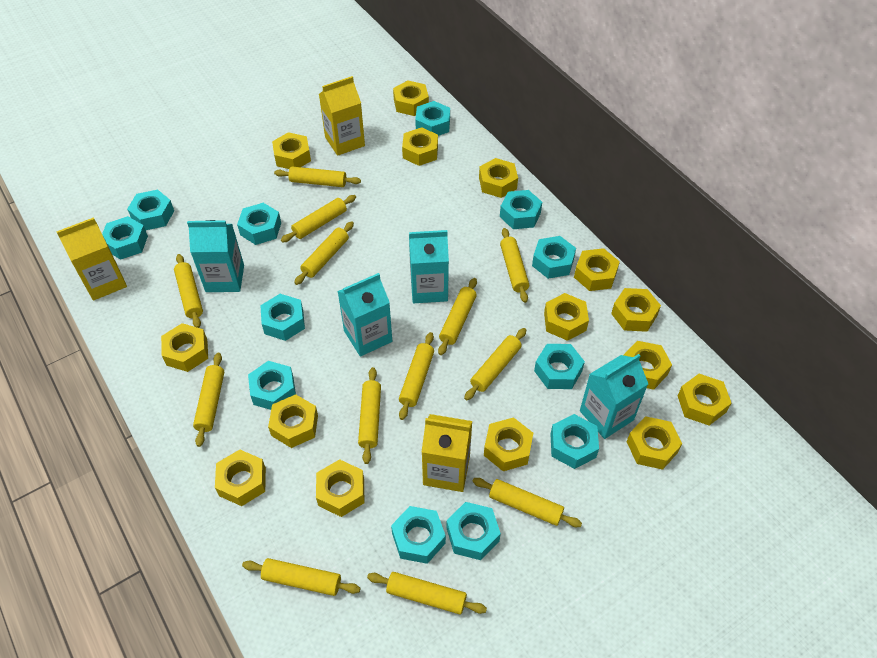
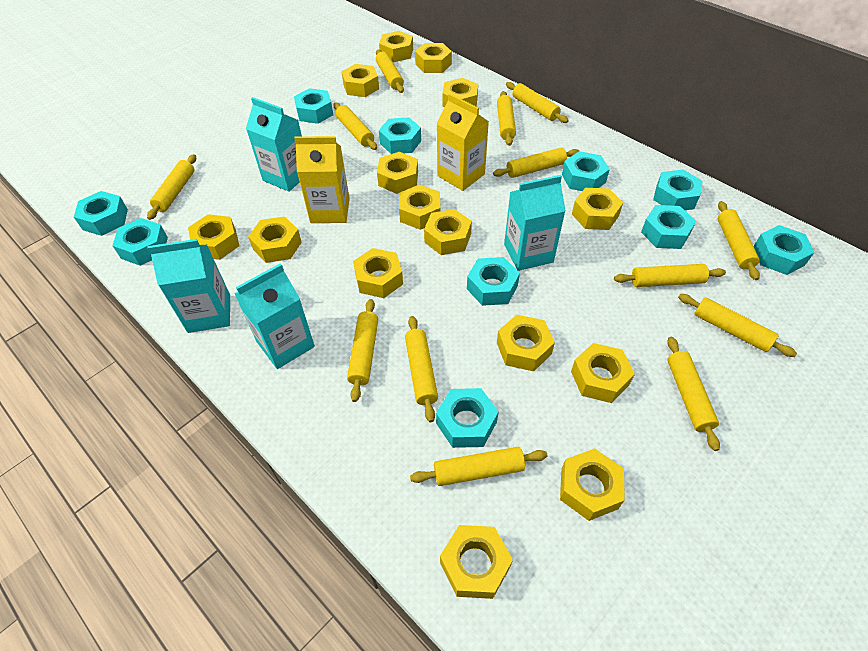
turquoise nut: [102,216,148,260] [127,190,174,230] [237,203,281,245] [248,361,296,410] [260,294,305,341] [391,506,446,564] [415,101,450,136] [447,502,501,560] [500,190,542,229] [532,236,576,279] [534,344,585,389] [550,414,599,469] = 12 -> [74,191,128,236] [113,218,168,266] [294,88,333,124] [379,117,421,154] [436,388,499,448] [467,257,520,306] [562,151,610,191] [641,205,696,249] [653,170,703,210] [753,225,814,275] = 10
yellow carton: [56,217,127,301] [319,76,365,156] [422,414,472,492] = 3 -> [294,136,350,223] [436,93,489,191] = 2

